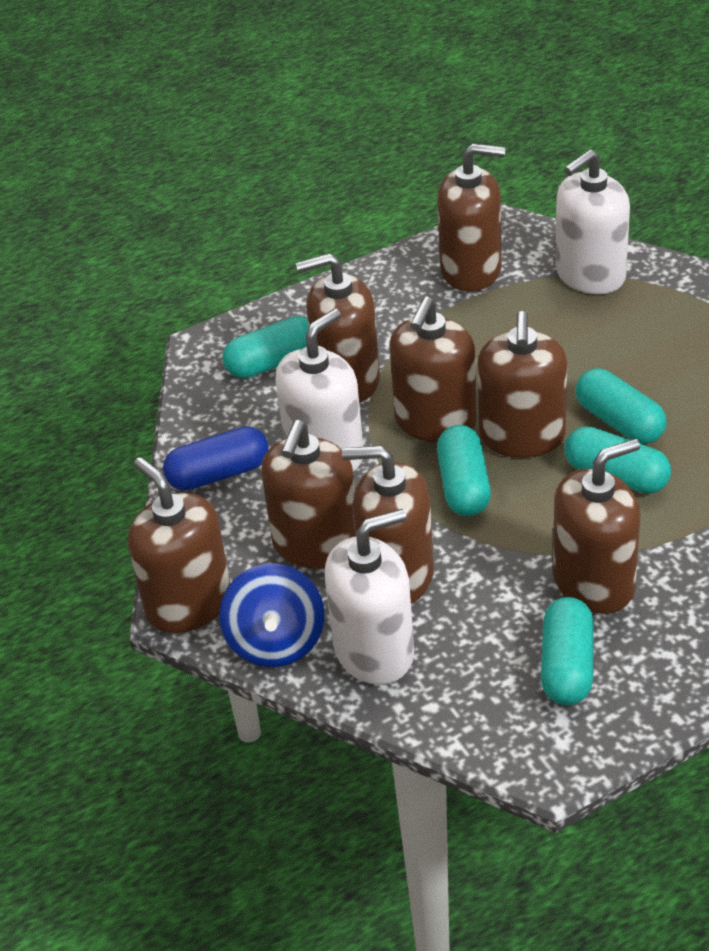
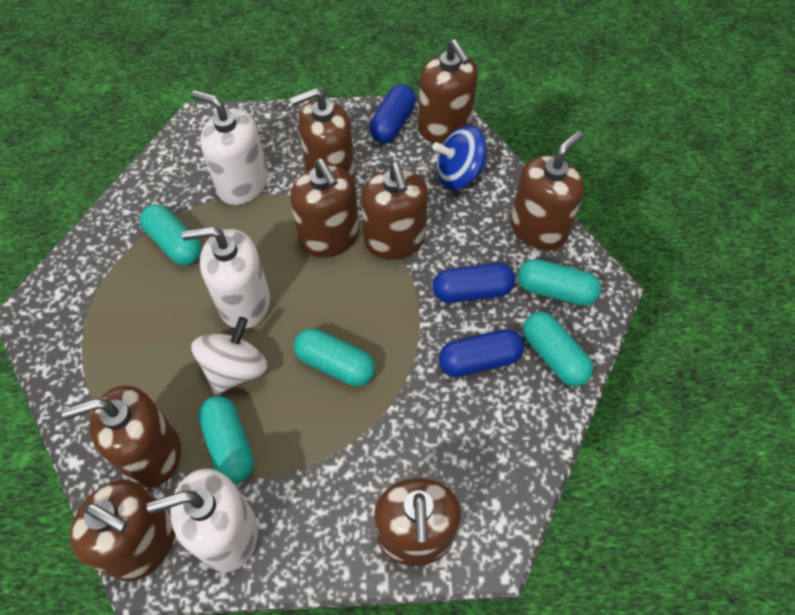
blue capsule: [163,426,269,491] = 1 -> [369,84,416,143] [433,263,515,303] [439,329,524,377] = 3
white spinning top: none = 0 -> [191,317,267,395] = 1

